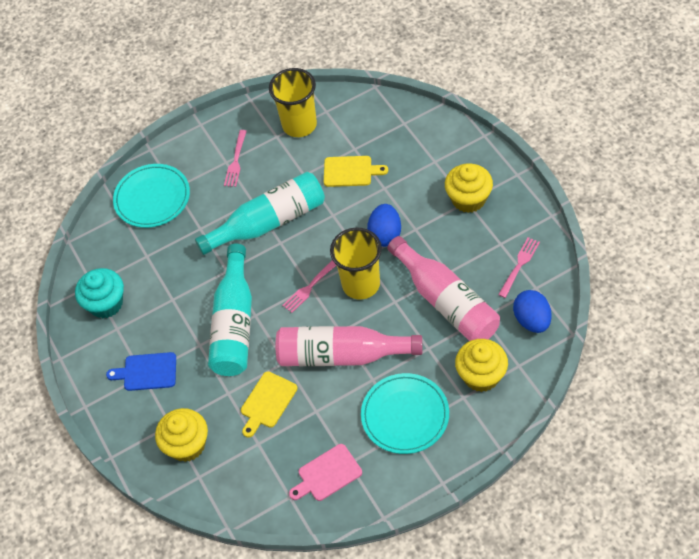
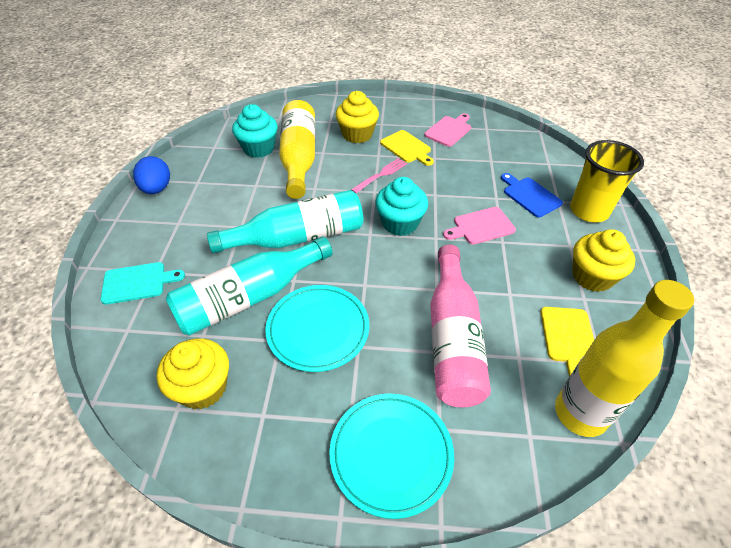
blue egg: [367,204,401,247] [513,290,552,333] = 2 -> [133,156,170,194] = 1
pink bottle: [276,326,422,366] [387,236,500,341] = 2 -> [430,245,491,407] = 1
pink cutting board: [289,444,362,501] = 1 -> [424,113,471,147] [443,207,516,244] = 2
pink fork: [224,130,247,187] [282,260,337,313] [498,237,540,298] = 3 -> [351,158,407,193] = 1
turquoise cupcake: [75,268,124,318] = 1 -> [232,104,278,158] [375,177,428,236] = 2
turquoise cutting board: none = 0 -> [101,262,185,305] = 1
yellow bottle: none = 0 -> [279,100,315,199] [555,280,694,437] = 2
yellow cup: [269,68,317,137] [330,227,382,300] = 2 -> [570,140,644,222] = 1

